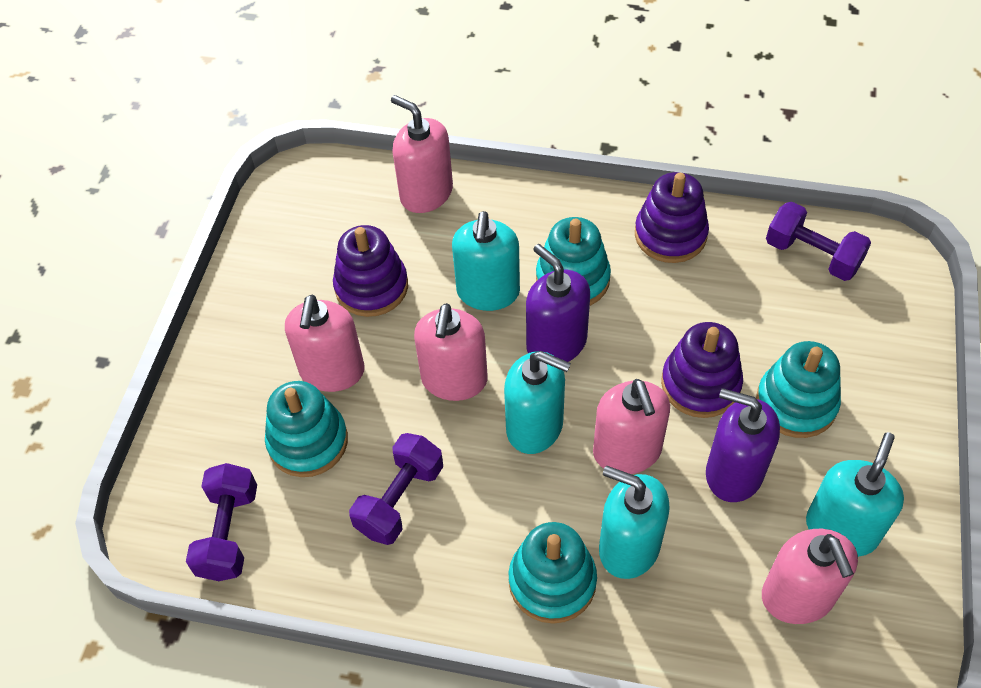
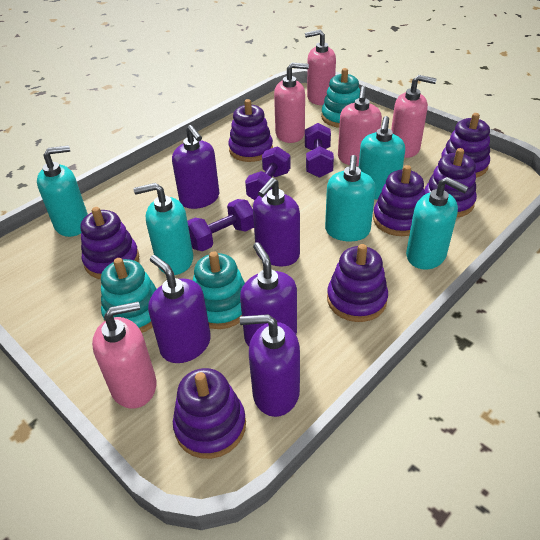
purple soap dispenser: [526,244,590,362] [706,388,780,502] = 2 -> [148,255,211,363] [172,125,219,209] [240,242,297,346] [240,314,300,417] [253,178,300,267] = 5
purple stacking toy: [333,225,408,317] [635,172,709,263] [661,322,743,418] = 3 -> [80,207,139,279] [173,368,246,459] [228,99,273,162] [327,244,388,322] [373,165,425,236] [425,148,477,218] [441,113,490,178] = 7
turquoise soap dispenser: [452,211,520,311] [504,351,571,454] [599,466,670,579] [806,432,904,557] = 4 -> [37,145,88,237] [133,183,193,275] [325,155,376,241] [358,116,405,200] [406,177,469,270] = 5
turquoise stacking toy: [265,381,348,477] [509,522,597,624] [536,217,611,306] [756,341,841,438] = 4 -> [101,258,157,333] [193,251,245,329] [321,68,360,128] = 3

